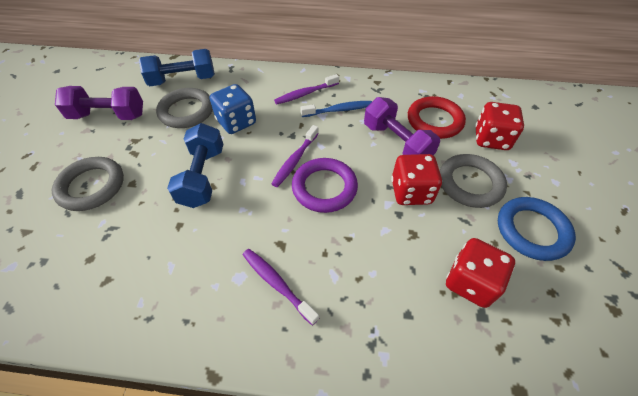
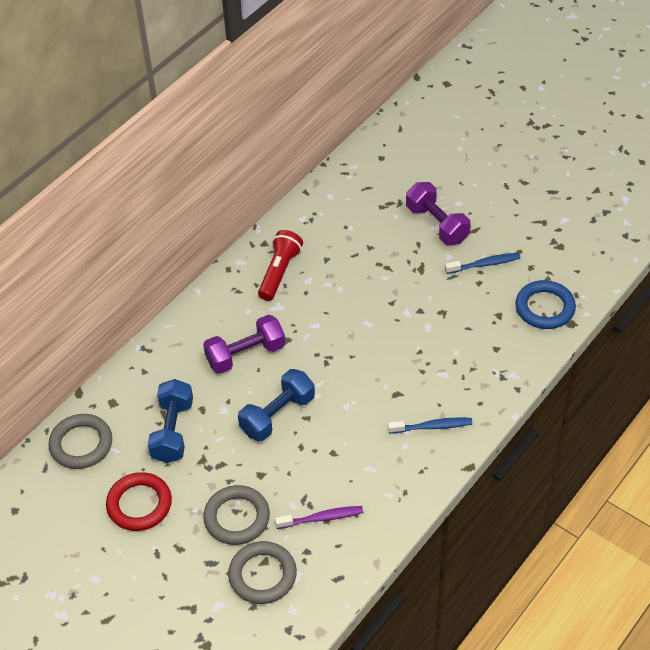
blue dice: [210,84,256,134] = 1 -> none = 0
blue toothbrush: [300,101,372,117] = 1 -> [388,417,472,434] [445,253,521,274] = 2
purple ring: [292,158,358,213] = 1 -> none = 0
purple toothbrush: [243,249,319,326] [271,125,319,187] [274,74,339,104] = 3 -> [275,506,363,529] = 1
red dice: [391,154,442,205] [446,238,515,308] [475,102,524,150] = 3 -> none = 0
red flashlight: none = 0 -> [258,230,303,301] = 1

